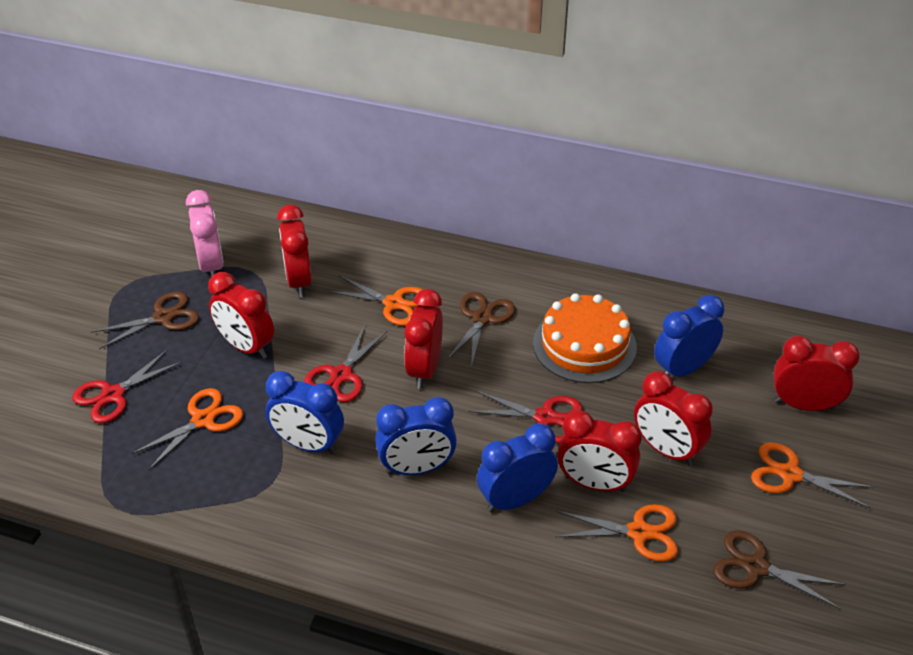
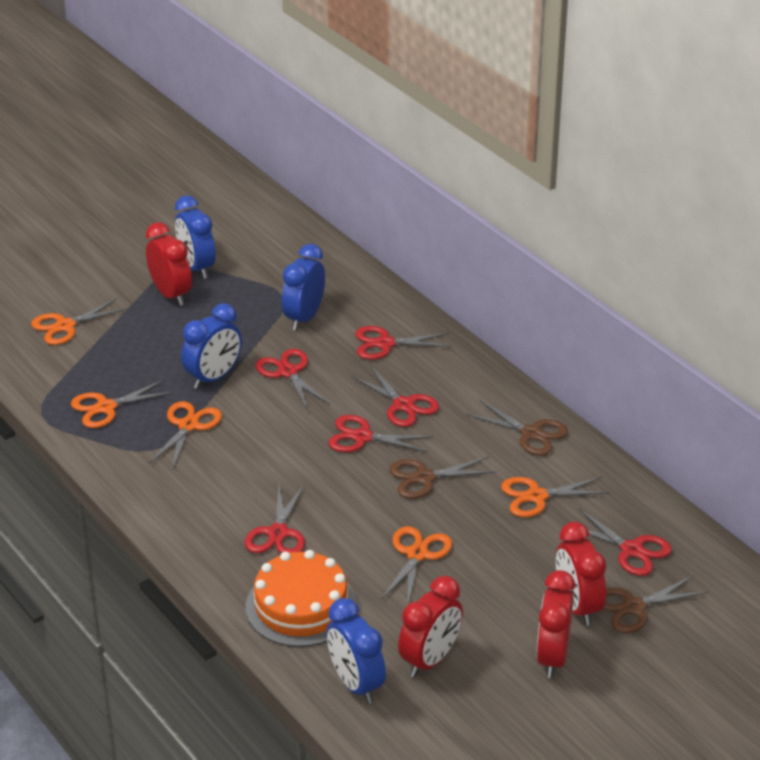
orange scissors: [131,388,243,470] [328,275,423,326] [556,504,678,562] [751,442,874,508] = 4 -> [31,298,128,345] [71,380,174,428] [149,401,222,470] [381,526,452,604] [501,477,610,517] = 5
pink clock: [186,190,224,277] = 1 -> none = 0
red clock: [208,272,274,359] [277,205,312,297] [404,289,443,389] [557,410,642,492] [634,371,713,466] [774,336,860,411] = 6 -> [146,222,192,306] [398,576,463,677] [536,570,575,678] [556,522,606,626] = 4
red scissors: [72,350,182,424] [304,325,387,402] [469,391,583,444] = 3 -> [245,485,305,553] [255,349,330,411] [328,415,433,452] [352,366,439,427] [355,326,451,360] [564,509,672,576] = 6

